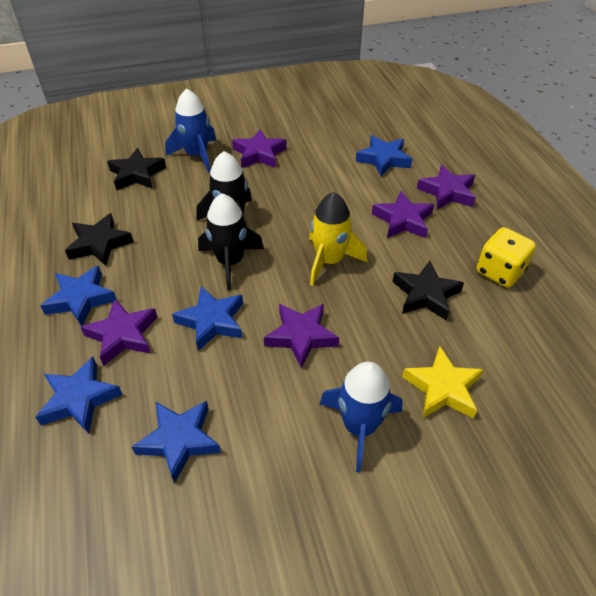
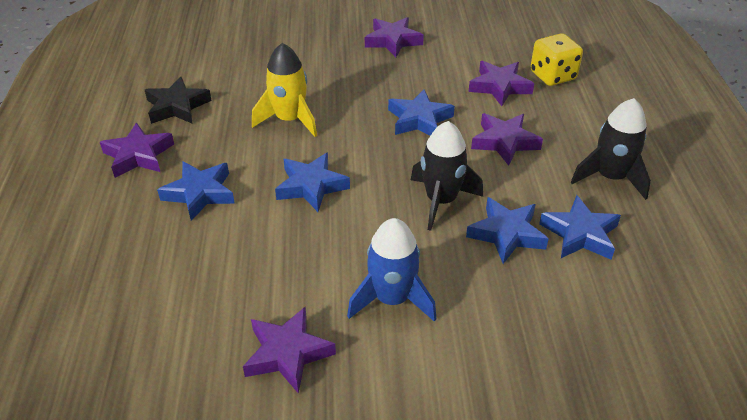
black star: [65,213,133,266] [107,148,166,190] [392,261,464,321] = 3 -> [145,77,212,124] = 1
blue rocket: [165,88,217,173] [320,362,403,473] = 2 -> [347,218,436,322] = 1
yellow star: [402,346,484,419] = 1 -> none = 0

